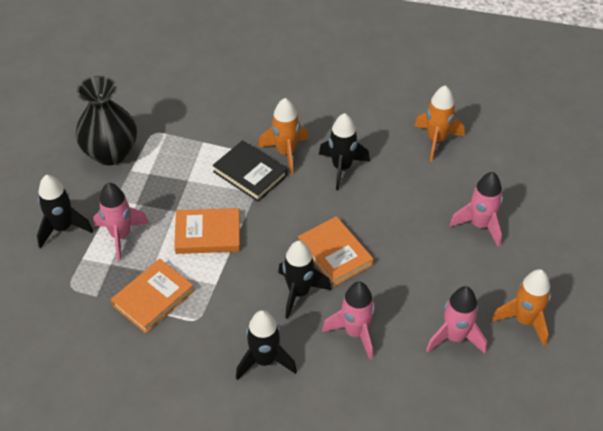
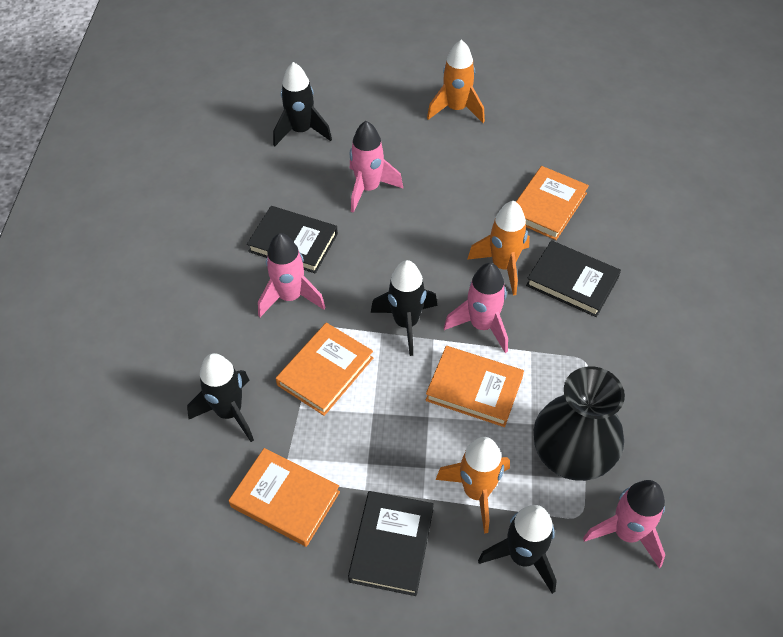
black book: [213,140,287,202] = 1 -> [247,206,338,273] [348,491,434,596] [526,240,621,317] = 3
orange book: [111,259,194,333] [174,208,240,254] [298,216,374,287] = 3 -> [229,448,340,547] [276,323,373,416] [425,346,524,427] [516,166,589,240] = 4

